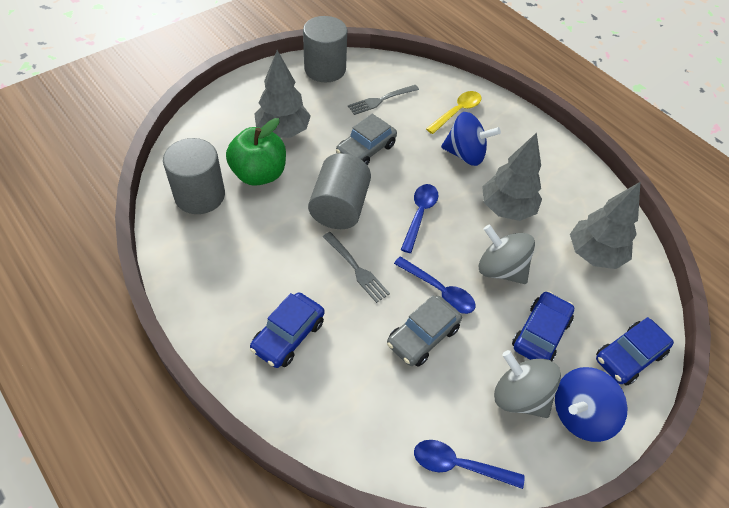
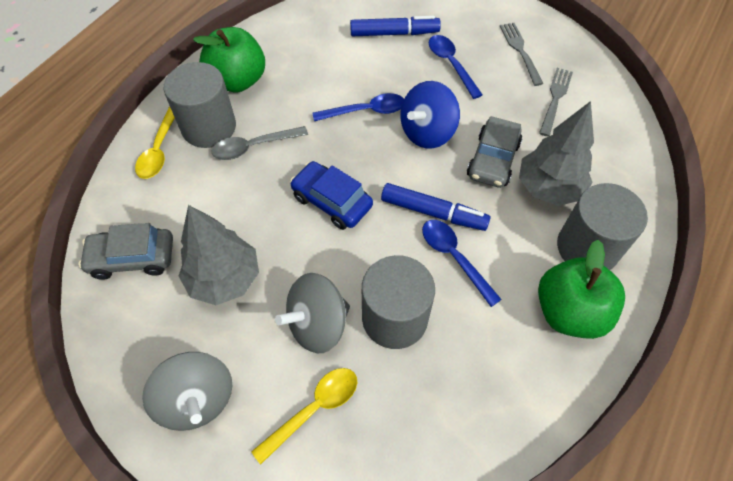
blue car: [250,292,324,368] [512,291,574,362] [596,317,674,386] = 3 -> [290,161,373,230] = 1
blue marker: none = 0 -> [350,16,441,36] [381,183,491,231] = 2
blue spinning top: [441,112,501,166] [555,367,628,442] = 2 -> [400,81,460,148] = 1
green apple: [226,118,286,186] = 1 -> [193,27,265,92] [538,240,625,339] = 2
grey spoon: none = 0 -> [212,126,308,160] = 1
grey tree: [254,50,311,138] [482,133,542,221] [570,182,640,269] = 3 -> [179,205,259,305] [519,101,594,206] = 2
yellow spoon: [426,91,482,134] = 1 -> [135,106,175,179] [251,368,357,464] = 2

